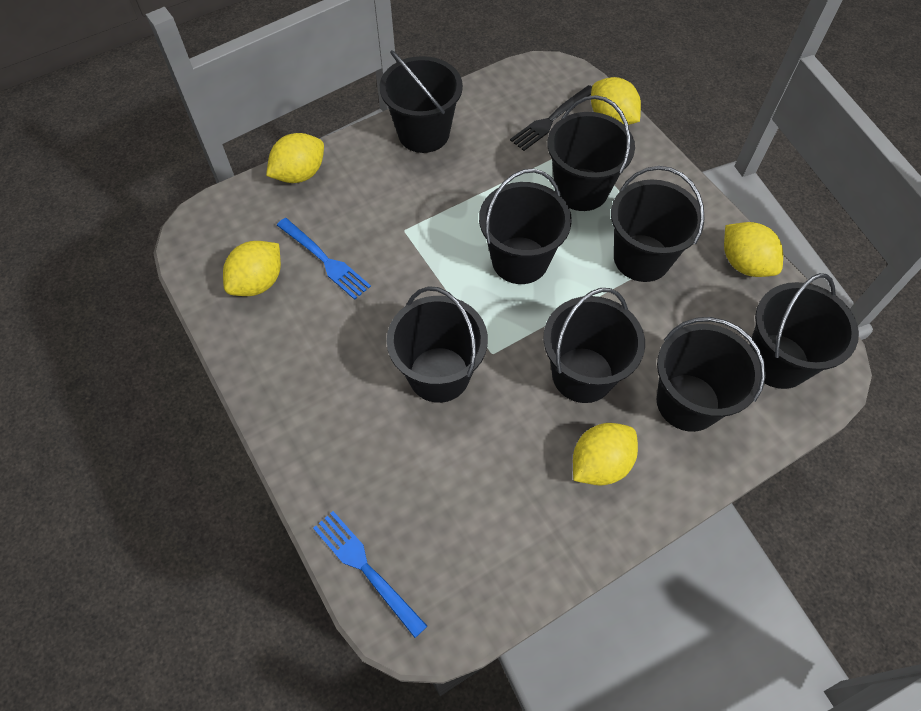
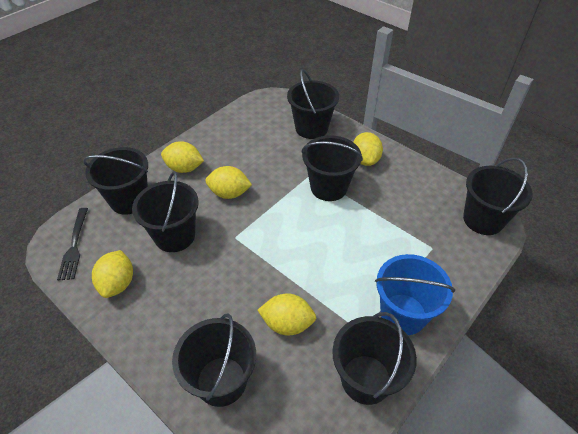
black bucket: [380,50,463,153] [387,286,488,403] [479,169,572,284] [543,288,645,403] [547,95,635,211] [611,166,704,282] [657,317,766,432] [750,273,859,389] = 8 -> [83,147,148,215] [132,171,199,252] [172,313,256,407] [287,69,339,139] [302,135,363,201] [332,312,417,405] [463,158,533,235] = 7
blue bucket: none = 0 -> [375,254,455,335] = 1
blue fork: [277,218,371,300] [313,511,427,638] = 2 -> none = 0

